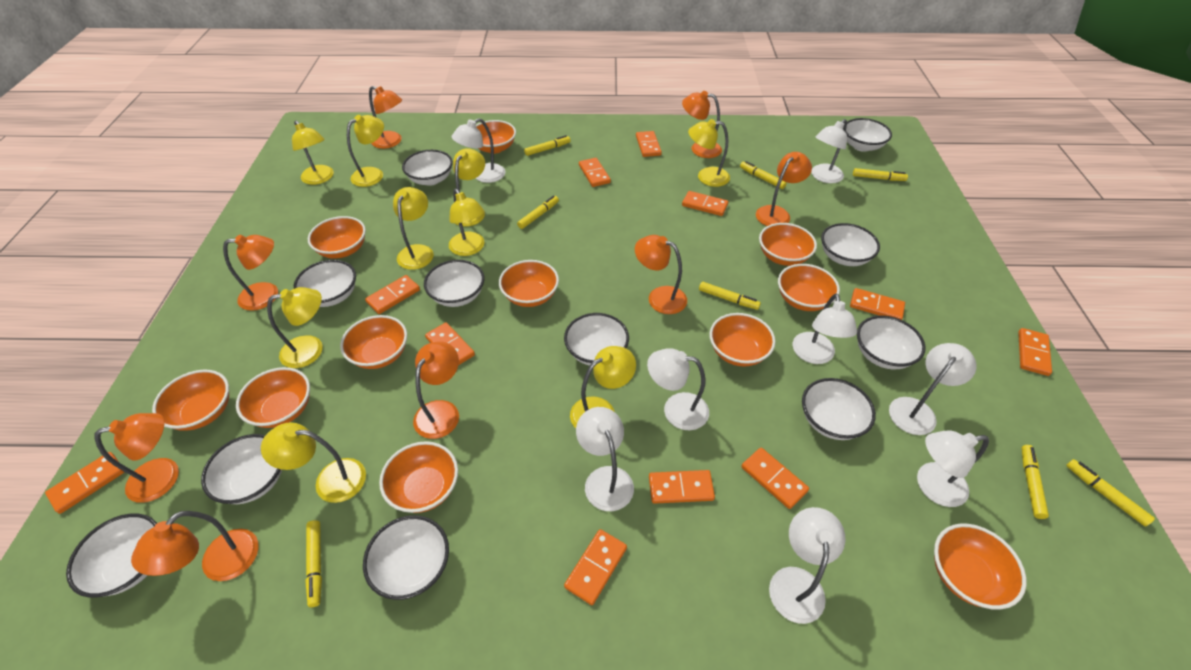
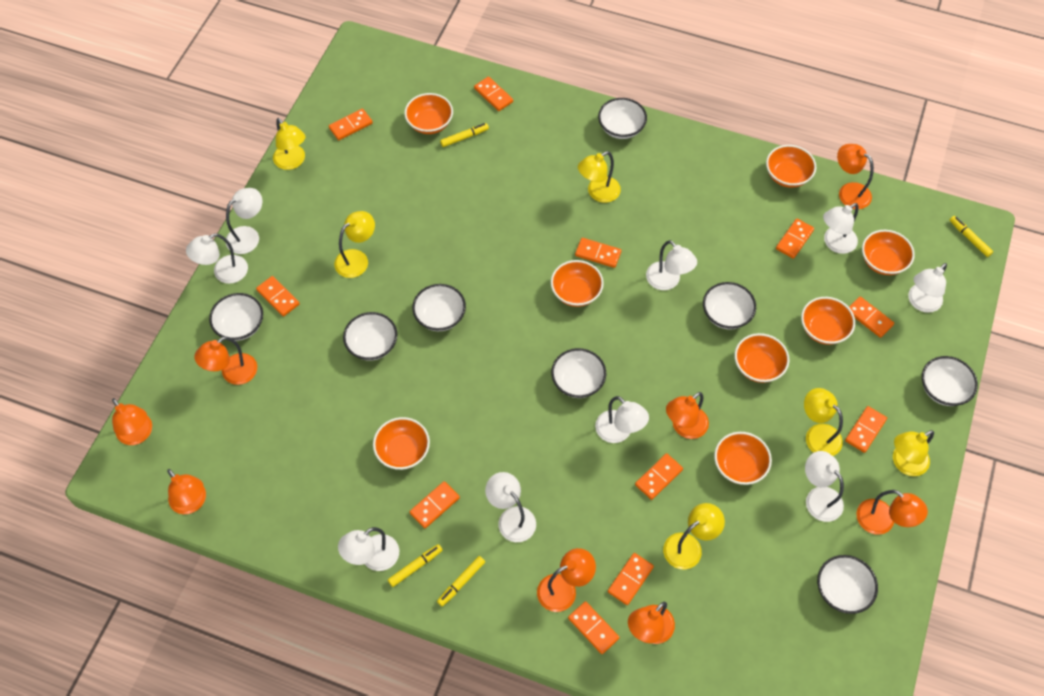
orange bowl: [152,370,229,431] [236,367,310,428] [308,216,366,259] [340,315,407,369] [379,441,458,513] [476,120,516,154] [499,260,559,307] [709,313,775,367] [759,223,817,266] [778,264,840,311] [934,524,1027,610] = 11 -> [373,417,430,470] [404,93,453,134] [551,260,604,307] [714,432,772,485] [734,333,789,383] [766,145,816,188] [801,297,855,345] [862,230,915,275] = 8
white bowl: [66,513,157,597] [201,434,282,504] [294,260,356,307] [363,515,449,600] [402,150,453,186] [424,260,485,307] [564,313,629,366] [802,378,876,440] [821,223,880,266] [846,118,892,152] [857,315,925,369] = 11 -> [209,293,263,341] [343,312,397,361] [412,284,466,331] [551,348,606,398] [598,98,647,139] [703,282,756,330] [817,555,878,614] [922,356,978,406] = 8
white lamp: [452,118,506,183] [576,407,634,511] [647,348,709,430] [769,507,845,624] [793,294,857,364] [811,119,847,183] [889,343,976,435] [917,431,989,507] = 8 -> [186,233,248,284] [226,188,262,254] [338,527,399,571] [485,472,536,542] [595,396,649,443] [646,240,697,290] [805,451,844,522] [823,203,859,254] [908,263,947,313] = 9
yellow lamp: [261,422,366,503] [267,287,323,368] [292,120,334,185] [347,115,384,187] [393,187,434,270] [449,189,485,256] [453,148,485,227] [570,346,636,428] [688,119,730,187] = 9 -> [273,118,306,170] [334,211,375,278] [578,151,621,203] [663,503,725,569] [804,388,843,456] [893,430,934,476] = 6
yellow marker: [305,520,322,607] [517,195,559,229] [524,135,571,156] [699,282,761,310] [740,161,787,189] [853,168,908,181] [1022,445,1049,519] [1066,459,1155,526] = 8 -> [388,544,443,587] [437,556,485,607] [440,123,489,147] [950,216,993,257] = 4

